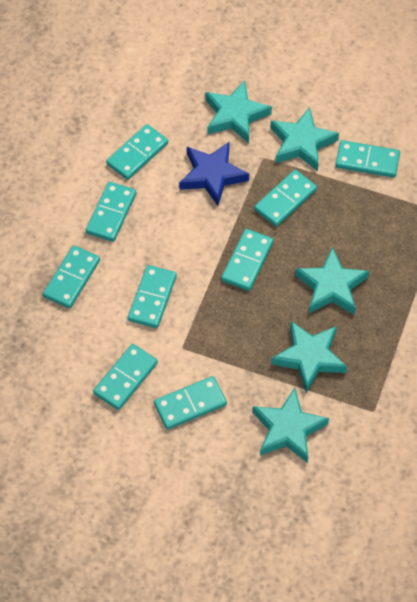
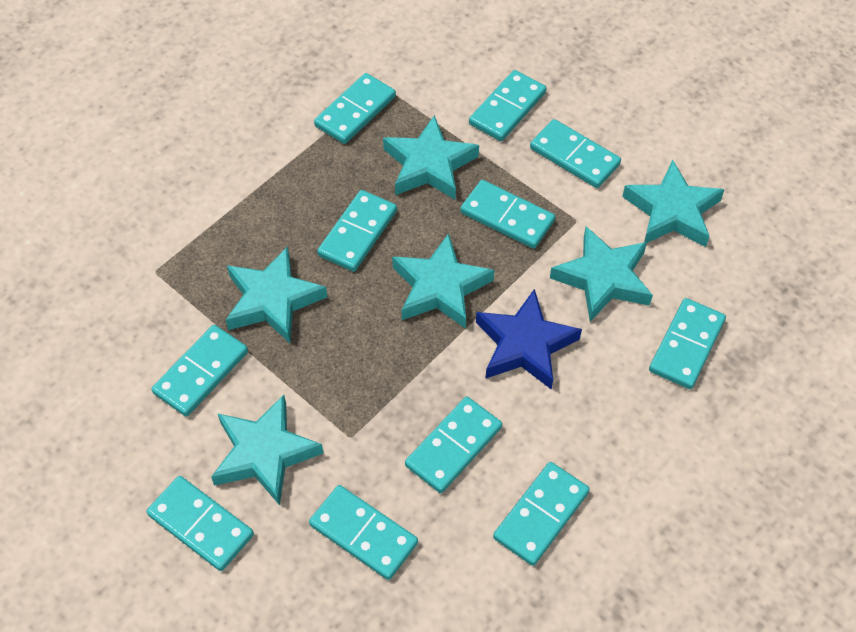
turquoise domino: [43,245,100,308] [86,182,136,242] [93,344,158,410] [106,124,168,180] [128,265,177,328] [154,376,227,430] [221,229,274,291] [254,170,317,227] [335,140,400,178] = 9 -> [146,476,254,571] [152,325,248,417] [309,485,418,580] [314,73,396,144] [317,190,397,272] [405,397,502,493] [460,180,555,249] [469,70,546,141] [493,462,590,566] [530,119,621,188] [649,298,726,389] = 11
turquoise star: [205,80,272,143] [252,388,329,463] [270,107,339,171] [271,321,347,393] [295,247,369,315] = 5 -> [211,395,323,505] [226,246,327,343] [383,115,479,200] [392,233,494,329] [550,226,653,322] [622,160,724,247] = 6

